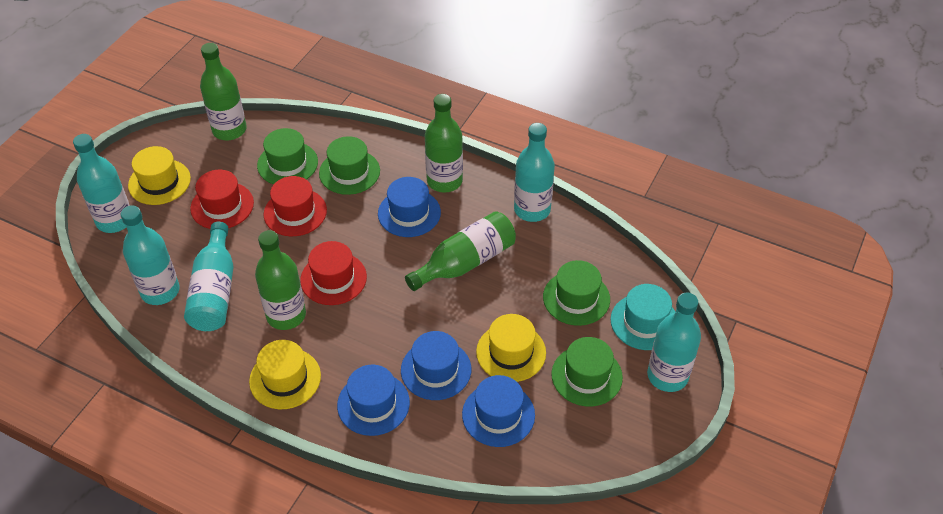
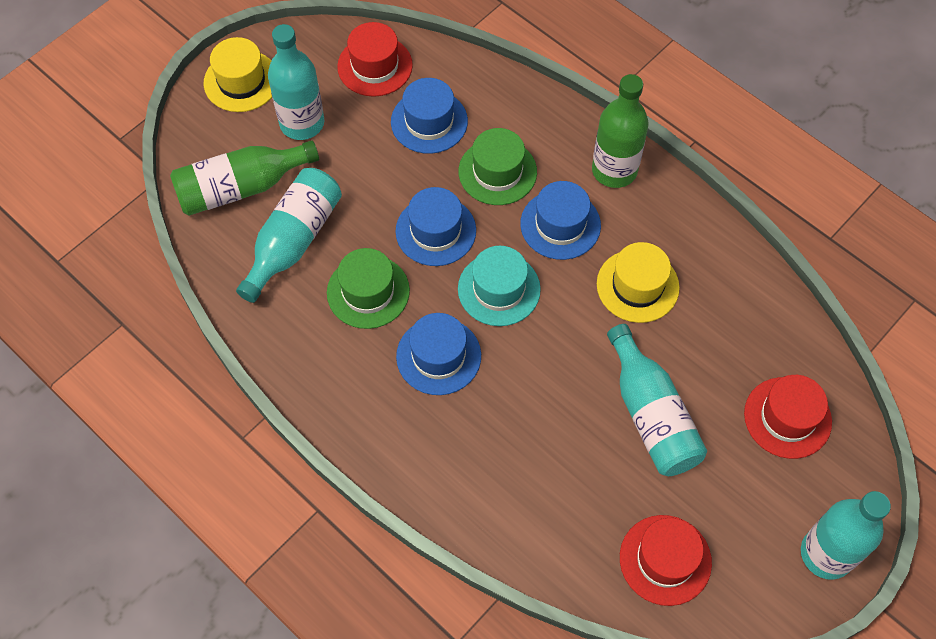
green bottle: [200,43,247,140] [255,230,306,330] [405,211,516,291] [425,94,463,192] = 4 -> [170,140,319,216] [592,74,649,188] = 2
green hat: [257,128,318,184] [319,136,380,195] [543,260,610,326] [551,337,623,406] = 4 -> [327,248,410,329] [459,128,537,205] = 2
turquoise bottle: [73,134,130,233] [121,205,180,305] [184,222,234,331] [514,123,555,222] [647,293,701,392] = 5 -> [236,168,342,303] [268,24,324,140] [607,324,707,476] [801,491,891,580] = 4
yellow hat: [128,146,191,205] [249,340,321,409] [476,314,546,382] = 3 -> [204,37,272,112] [597,242,680,323] = 2

